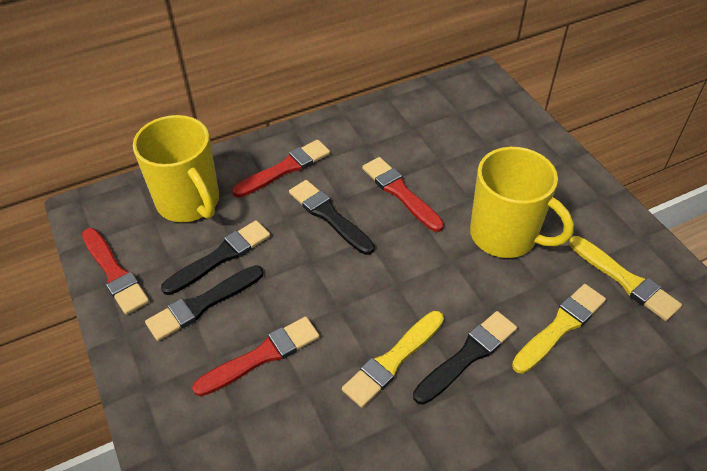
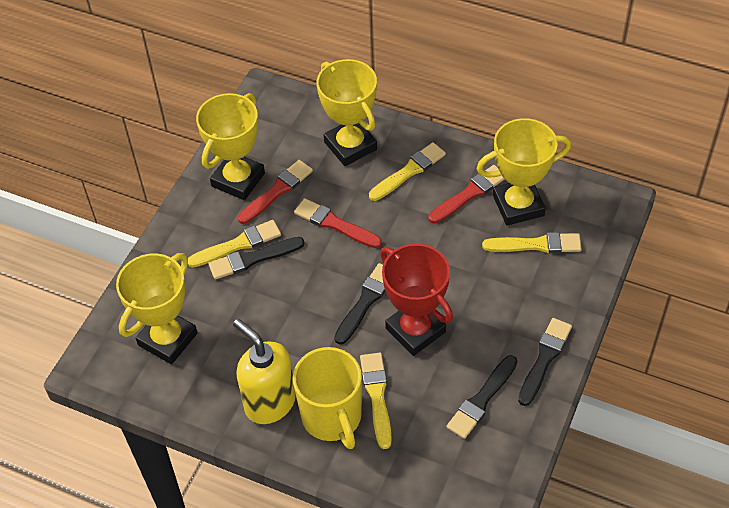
red brush: [82,228,149,315] [192,317,320,396] [232,140,330,197] [362,157,444,232] = 4 -> [238,160,313,224] [294,198,382,248] [429,165,505,223] = 3
red trophy: none = 0 -> [380,244,453,356] = 1
yellow brush: [342,311,444,408] [512,284,606,374] [569,236,682,321] = 3 -> [188,220,281,268] [360,353,392,449] [369,142,446,201] [482,232,582,253] = 4
yellow mug: [133,115,219,222] [470,147,574,258] = 2 -> [293,347,362,449] = 1
yellow soap dispenser: none = 0 -> [233,319,296,424] = 1
yellow trophy: none = 0 -> [116,253,198,364] [196,93,265,200] [317,59,377,166] [477,118,571,226] = 4

